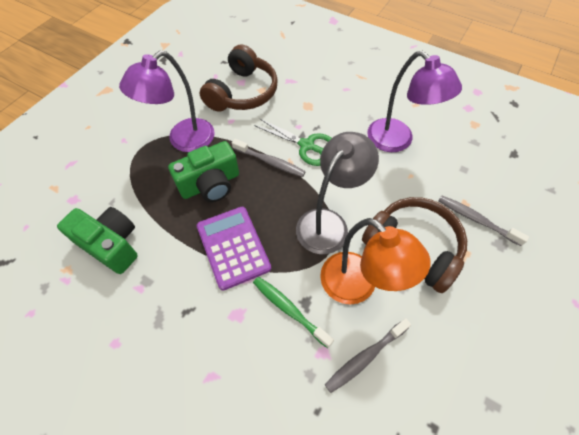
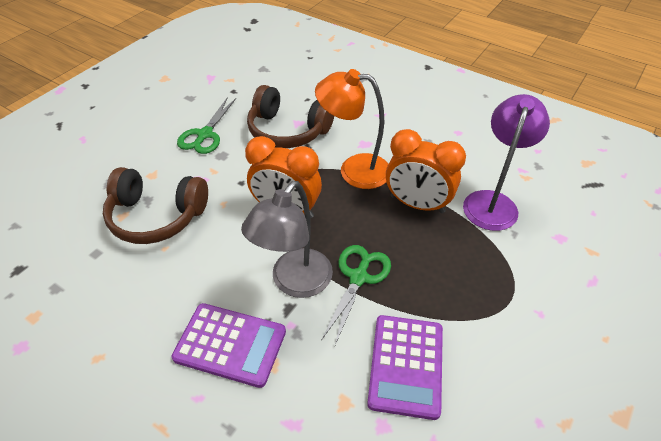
green camera: [57,207,138,274] [168,141,239,202] = 2 -> none = 0
green scissors: [254,118,332,166] = 1 -> [177,97,236,154] [321,245,391,345] = 2
green toothbrush: [253,277,334,348] = 1 -> none = 0
grey toothbrush: [232,139,306,177] [325,318,411,393] [438,195,529,246] = 3 -> none = 0
orange clock: none = 0 -> [245,136,322,218] [386,129,466,213] = 2
purple calculator: [197,207,271,291] = 1 -> [172,303,286,388] [367,315,443,420] = 2
purple lamp: [119,50,214,152] [367,51,462,152] = 2 -> [463,94,550,231] = 1

